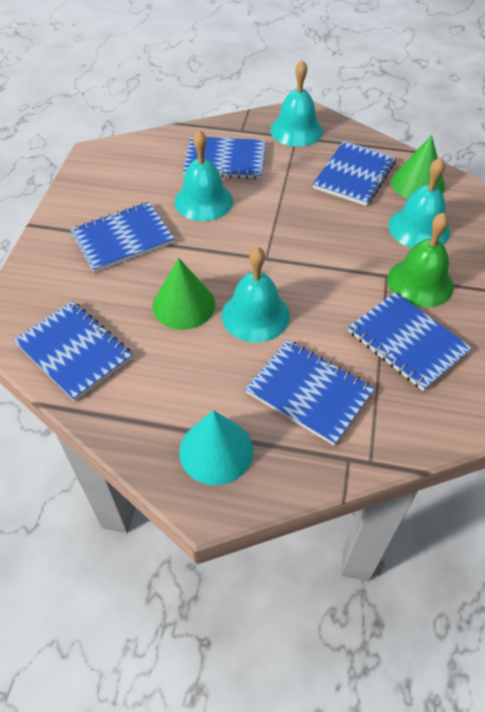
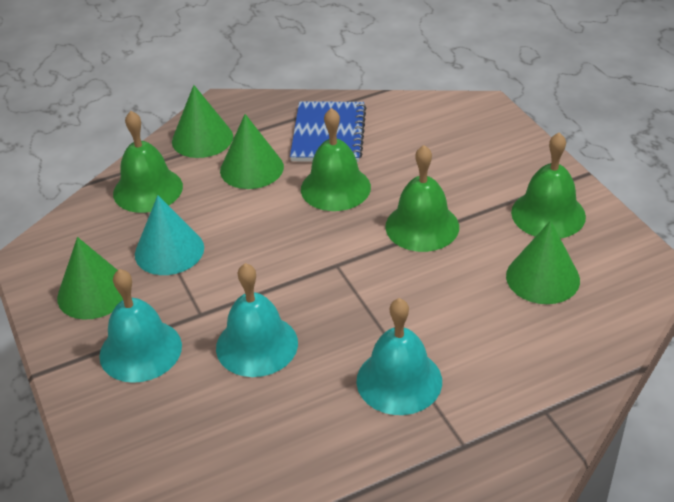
blue notebook: [14,301,133,401] [70,202,175,273] [183,136,266,180] [245,340,375,446] [313,141,396,206] [348,292,471,391] = 6 -> [290,101,366,162] = 1
green bell: [387,213,454,308] = 1 -> [113,111,183,213] [301,108,371,211] [385,145,459,252] [511,132,586,238] = 4
green cone: [153,258,215,330] [391,135,445,199] = 2 -> [57,237,123,320] [172,85,233,158] [220,114,284,189] [506,220,580,304] = 4
turquoise bell: [174,130,233,221] [222,246,290,343] [270,60,323,147] [388,157,450,248] = 4 -> [99,269,182,383] [216,263,298,377] [356,298,442,415] = 3

